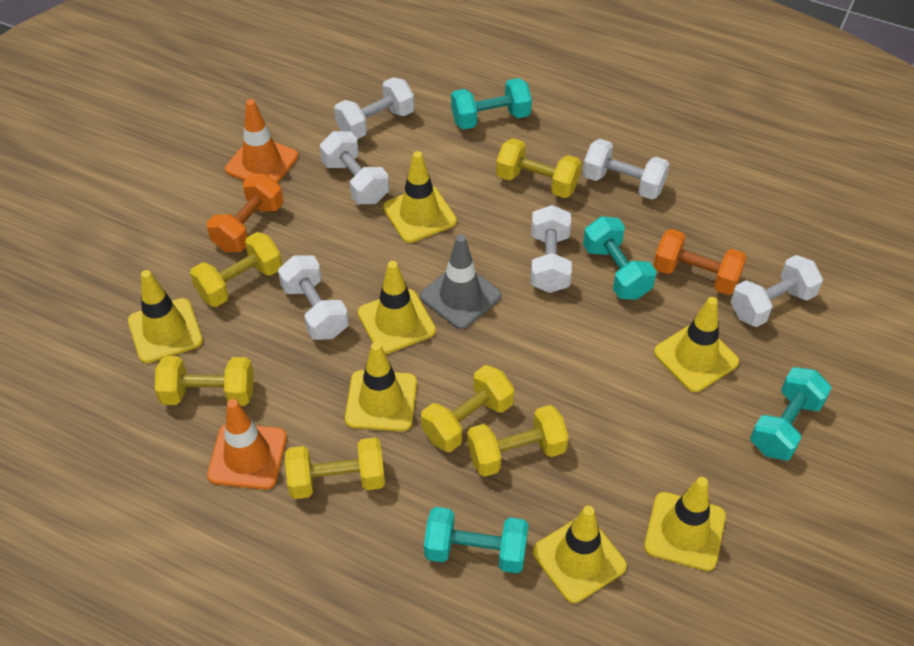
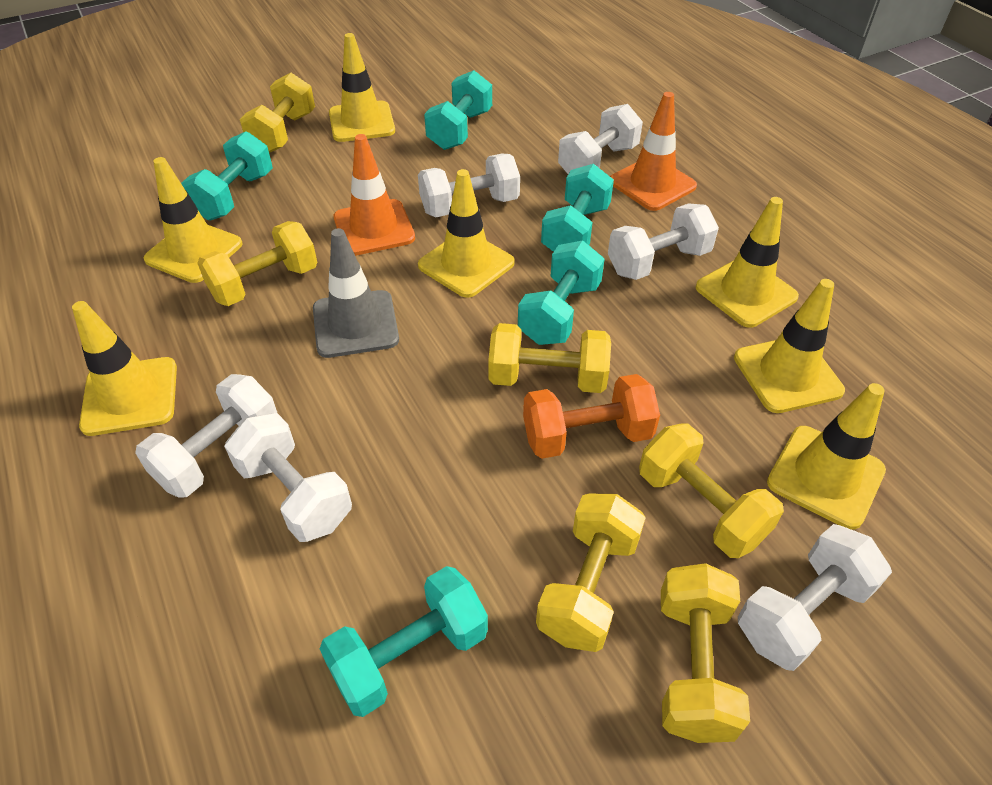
orange dumbbell: [207,174,283,252] [653,229,747,295] = 2 -> [523,374,660,459] = 1
turquoise dumbbell: [424,507,528,574] [451,78,532,130] [583,216,657,299] [750,367,832,460] = 4 -> [181,131,273,221] [320,566,488,717] [424,70,492,150] [518,241,605,345] [541,164,614,252] = 5

